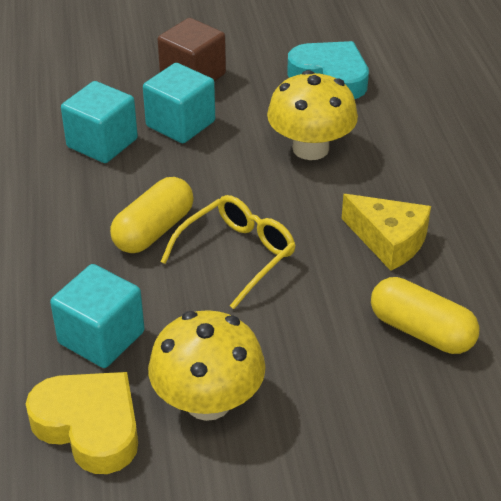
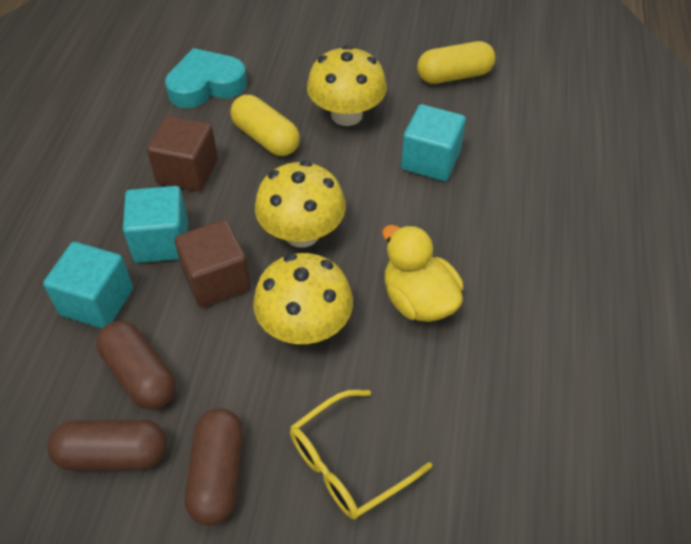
brown capsule: none = 0 -> [47,420,167,470] [96,321,176,410] [185,408,243,526] = 3
brown cube: [158,18,226,81] = 1 -> [147,116,218,192] [175,220,251,308] = 2
yellow cheese: [342,194,431,271] = 1 -> none = 0
yellow duck: none = 0 -> [382,225,464,322] = 1
yellow heart: [26,372,138,474] = 1 -> none = 0
yellow mushroom: [148,310,266,421] [267,70,358,160] = 2 -> [253,253,353,344] [255,160,346,248] [307,45,387,126] = 3

